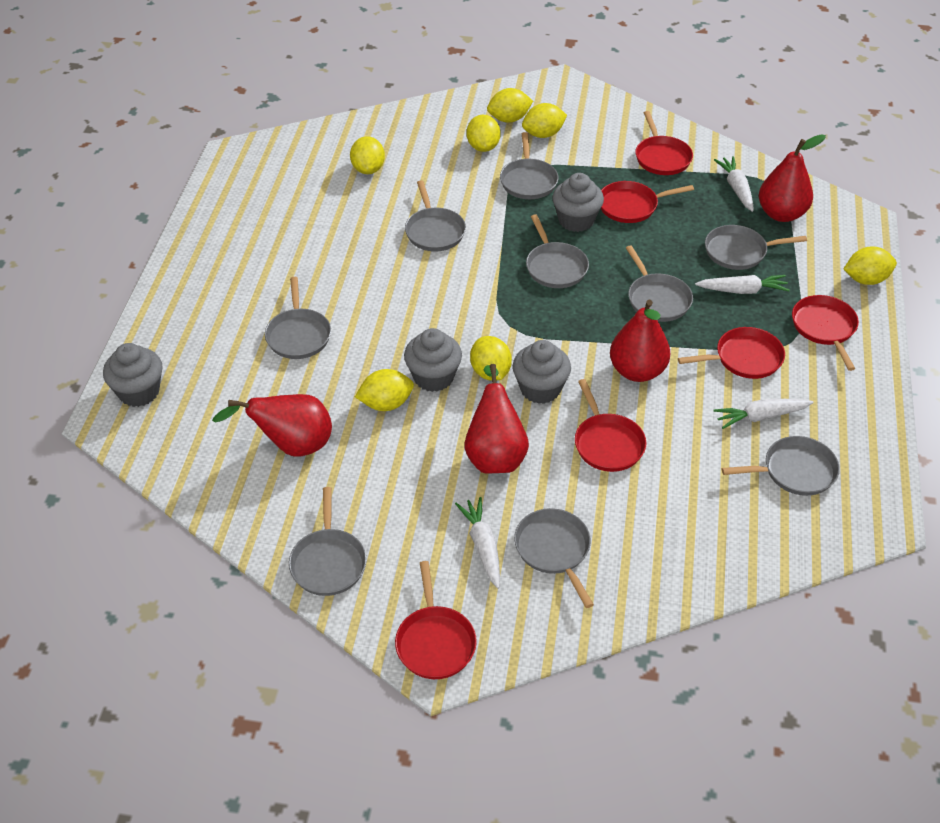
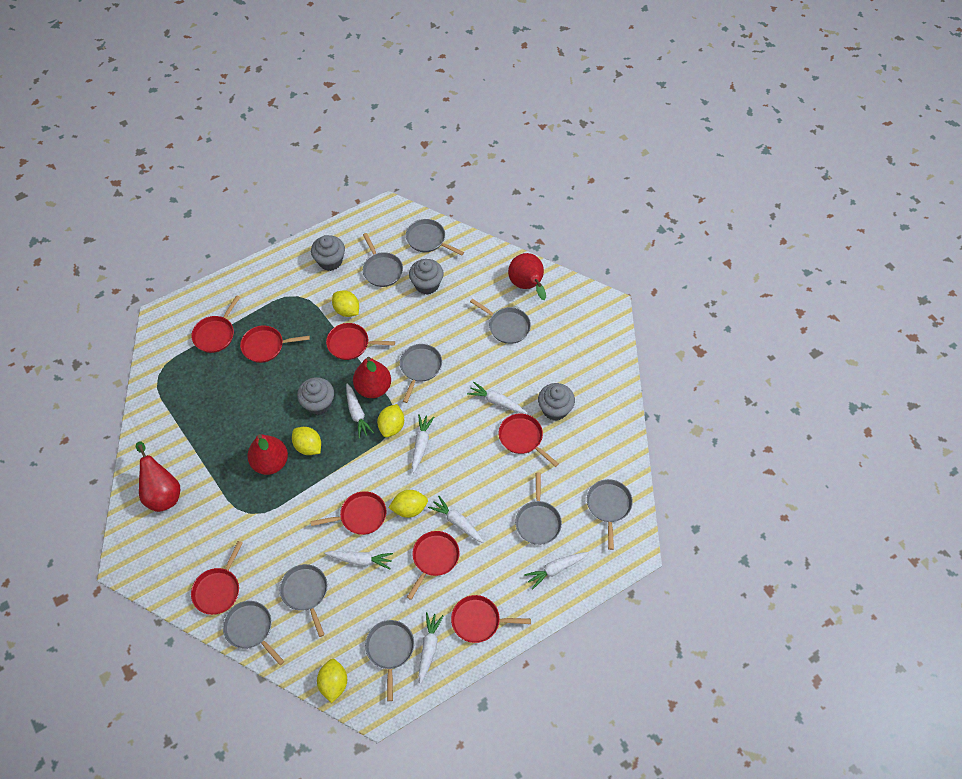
red pan: [395,561,477,679] [575,379,646,472] [601,181,694,223] [635,111,693,175] [678,327,785,379] [792,295,859,371] = 6 -> [191,295,240,353] [191,541,243,615] [240,326,310,363] [311,491,387,535] [326,323,395,360] [407,531,460,600] [451,595,531,643] [499,414,559,467] = 8
white carrot: [455,497,500,589] [695,275,790,294] [714,156,754,212] [714,399,814,429] = 4 -> [324,551,393,569] [346,383,374,439] [412,414,434,473] [418,612,444,684] [428,496,484,543] [467,382,527,413] [524,552,588,589] = 7
yellow lemon: [350,136,385,174] [355,369,414,411] [466,115,501,152] [470,336,512,381] [487,88,533,123] [522,103,567,138] [844,247,897,285] = 7 -> [292,427,321,455] [317,659,347,703] [332,290,359,317] [377,404,404,438] [388,490,428,518] = 5

